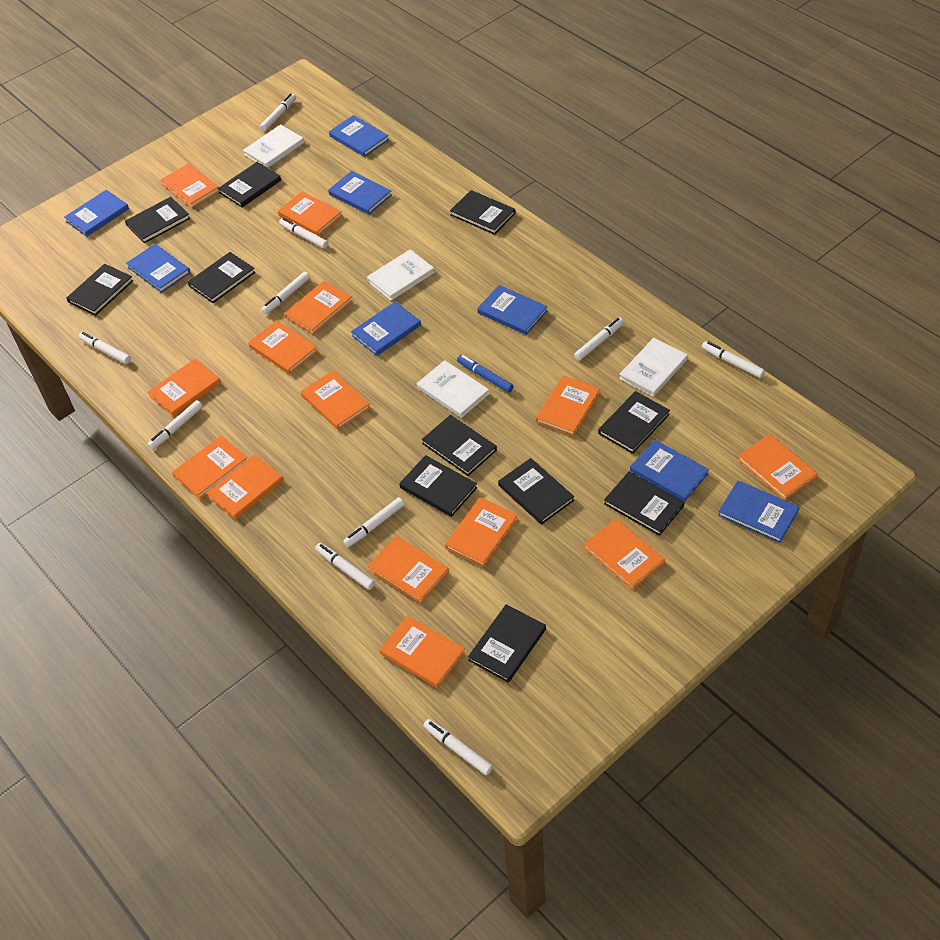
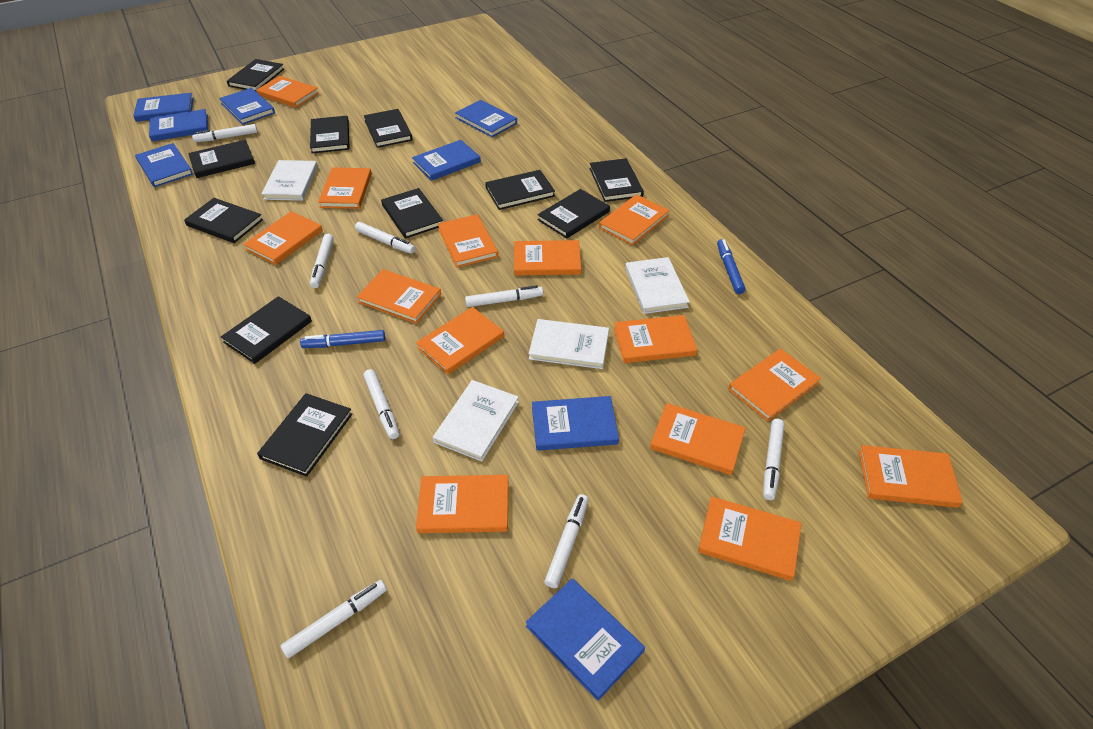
blue marker: [457,355,514,393] = 1 -> [300,330,385,348] [717,239,746,294] = 2
white marker: [79,332,131,364] [148,400,203,450] [260,94,296,131] [261,272,310,315] [279,218,328,249] [315,543,375,590] [343,497,404,547] [423,719,493,775] [574,318,624,361] [702,341,765,378] = 10 -> [192,124,258,142] [281,580,387,658] [310,234,334,288] [355,222,415,254] [363,369,399,439] [465,285,543,307] [544,494,589,588] [763,419,784,500] = 8

